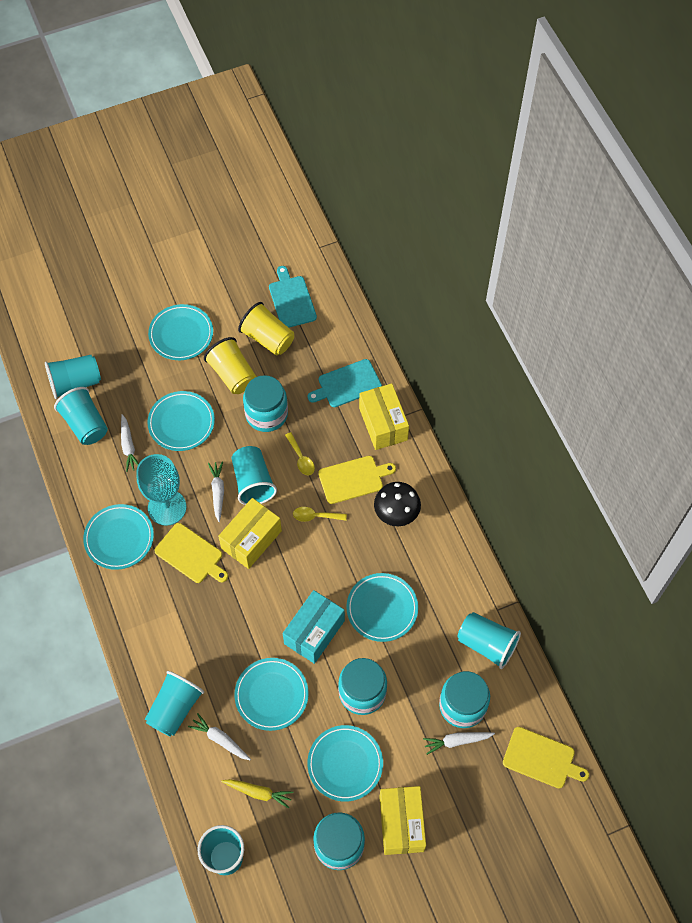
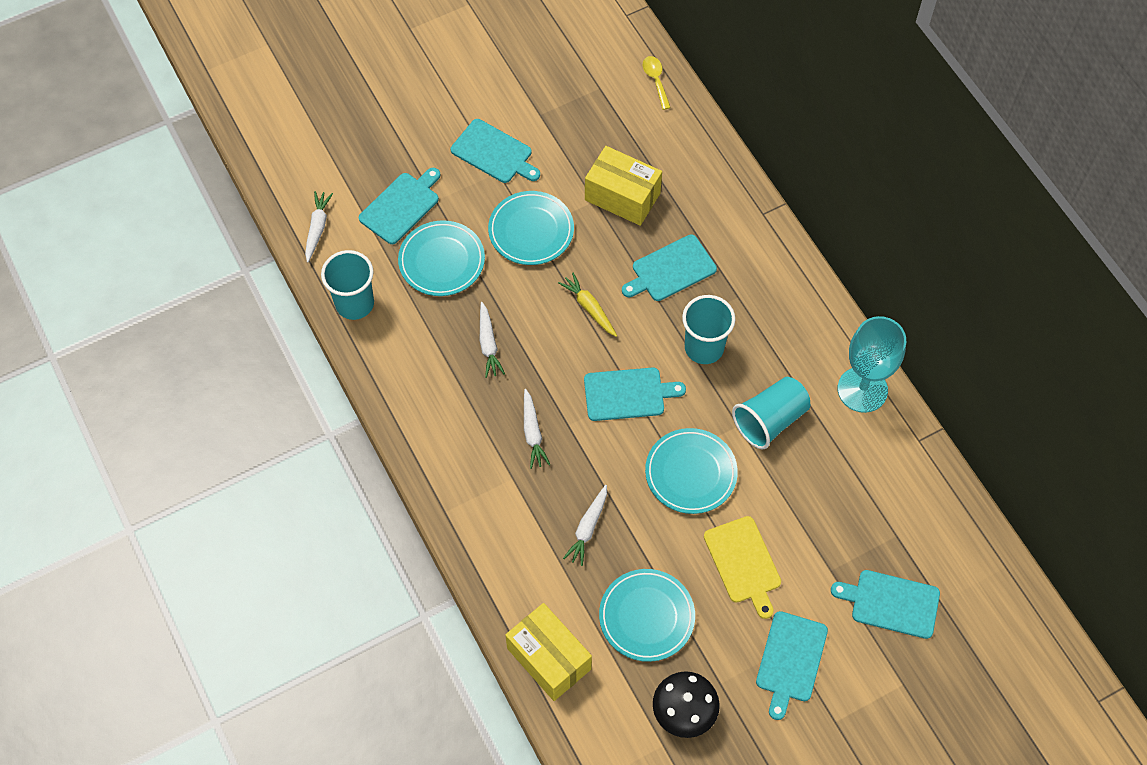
turquoise box: [283,590,345,664] = 1 -> none = 0
turquoise cup: [45,355,101,399] [54,387,108,445] [145,671,204,737] [198,825,244,875] [232,446,277,505] [457,612,521,669] = 6 -> [321,250,374,320] [682,295,735,364] [732,377,810,449] = 3
turquoise cutting board: [269,266,317,328] [307,359,382,407] = 2 -> [359,168,440,244] [451,119,540,183] [584,367,686,421] [622,234,717,301] [756,611,828,720] [831,570,940,639] = 6
turquoise jar: [243,375,288,432] [313,812,365,870] [338,658,387,715] [439,671,490,728] = 4 -> none = 0
turquoise plate: [83,504,154,570] [147,391,215,451] [148,304,213,360] [234,658,309,731] [307,725,383,802] [346,573,418,642] = 6 -> [398,220,485,296] [488,191,574,265] [599,569,695,662] [645,428,738,514] = 4
yellow box: [218,498,282,569] [359,383,409,450] [379,786,426,855] = 3 -> [505,603,592,701] [585,146,662,226] = 2
yellow cup: [204,337,257,394] [238,302,294,355] = 2 -> none = 0
yellow cutting board: [154,523,228,583] [318,456,396,504] [503,727,589,789] = 3 -> [704,516,781,619] = 1
yellow spoon: [285,432,315,475] [293,507,347,522] = 2 -> [643,56,671,110] = 1

